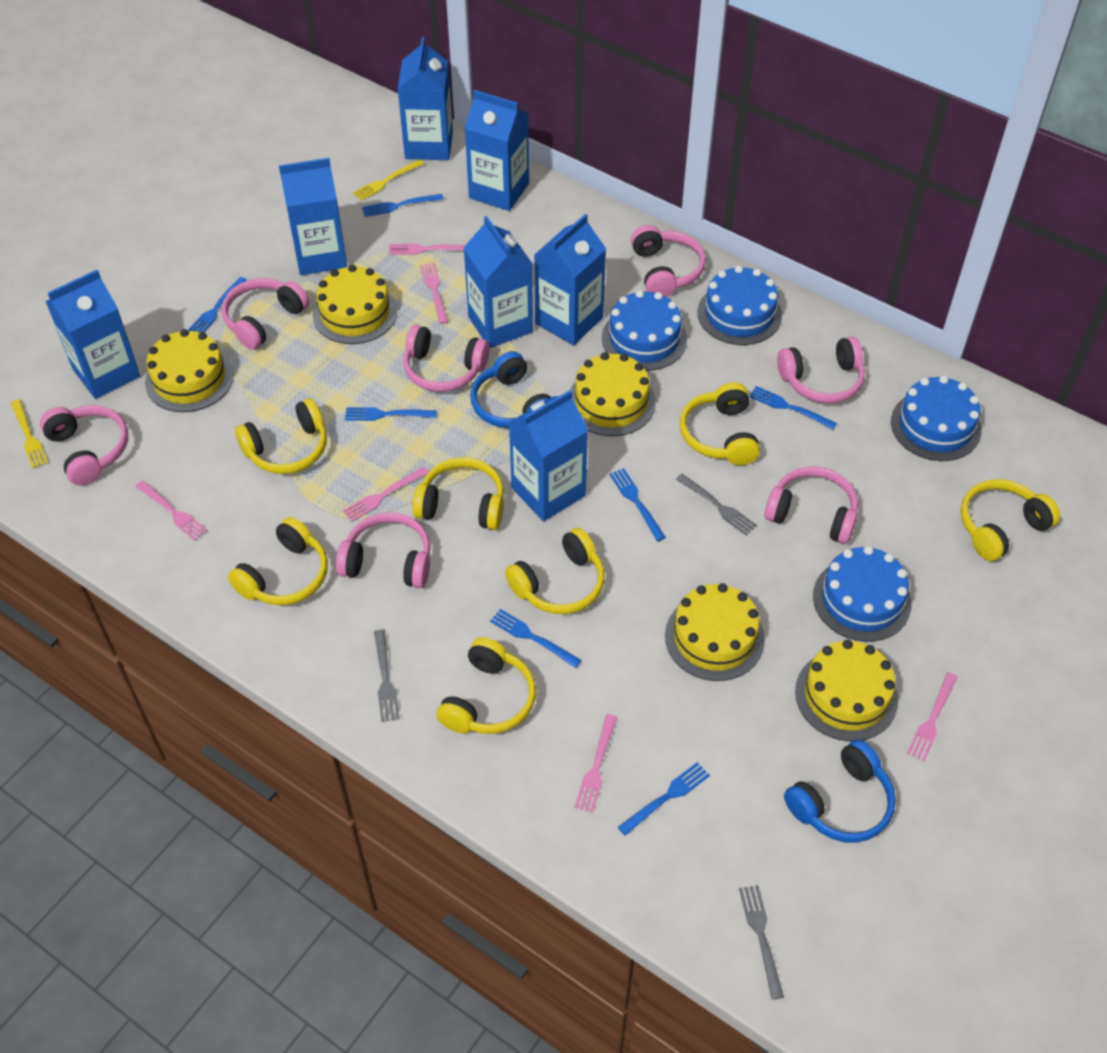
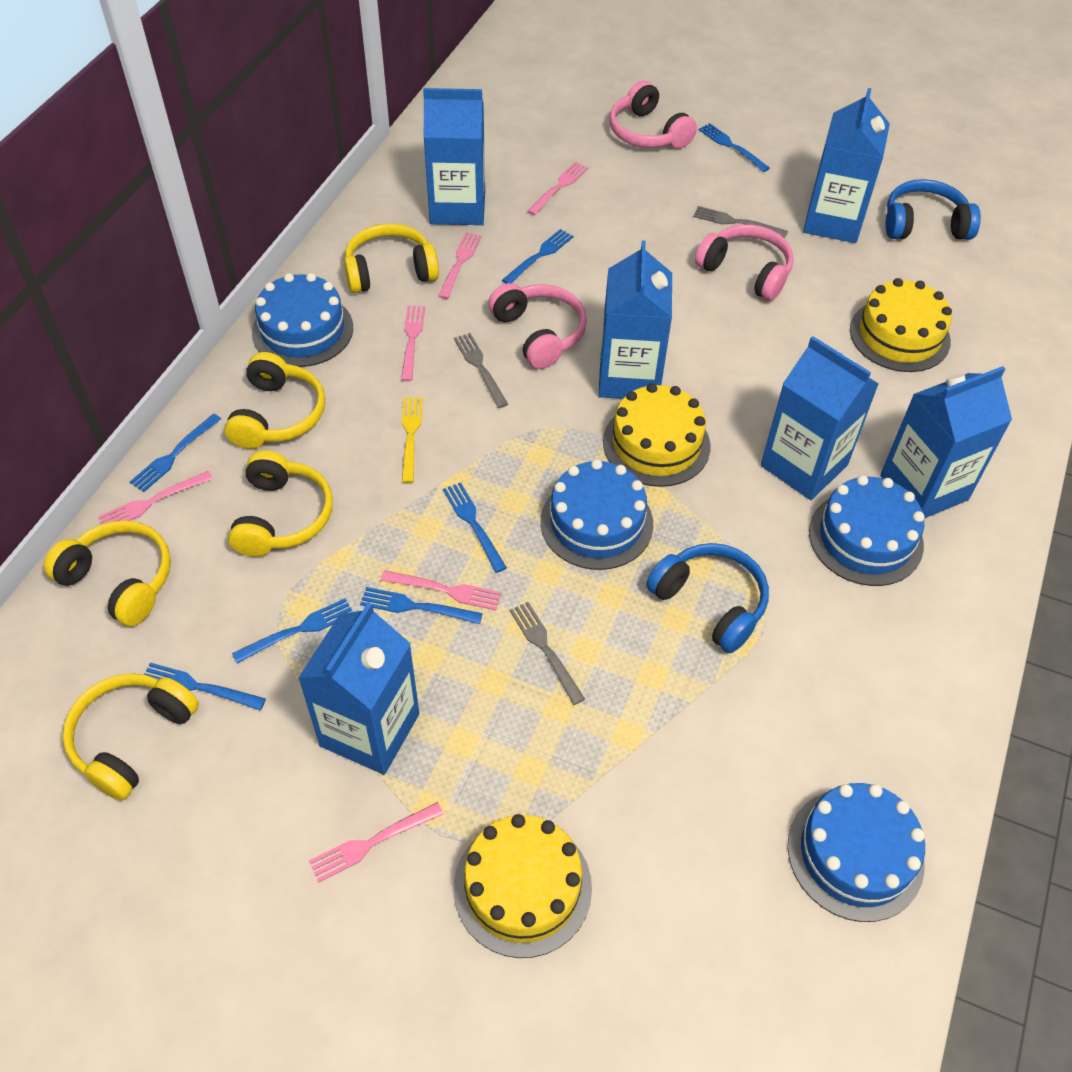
blue carton: [45,270,140,399] [279,158,347,275] [398,37,453,160] [464,90,529,211] [464,216,533,348] [509,390,588,521] [534,214,606,345] = 7 -> [298,602,420,775] [423,88,485,225] [598,241,672,399] [761,336,879,500] [803,88,890,243] [880,366,1012,519] = 6
pink headphones: [40,405,128,485] [222,278,309,350] [336,513,431,588] [403,325,489,392] [631,225,706,297] [765,466,858,544] [777,336,865,403] = 7 -> [488,283,587,369] [609,81,697,149] [695,225,794,301] = 3
yellow cake: [145,329,234,412] [313,265,397,344] [570,352,656,436] [665,583,765,681] [795,640,898,741] = 5 -> [454,814,592,958] [603,383,710,487] [850,278,952,372] = 3
yellow fork: [11,399,48,469] [353,159,424,200] = 2 -> [402,397,423,483] = 1
yellow headphones: [228,517,328,605] [235,398,327,474] [412,457,504,530] [436,637,536,734] [505,528,605,614] [680,383,760,465] [961,479,1060,561] = 7 -> [44,520,171,626] [63,673,199,801] [224,352,325,449] [228,450,333,557] [344,223,439,293] = 5

